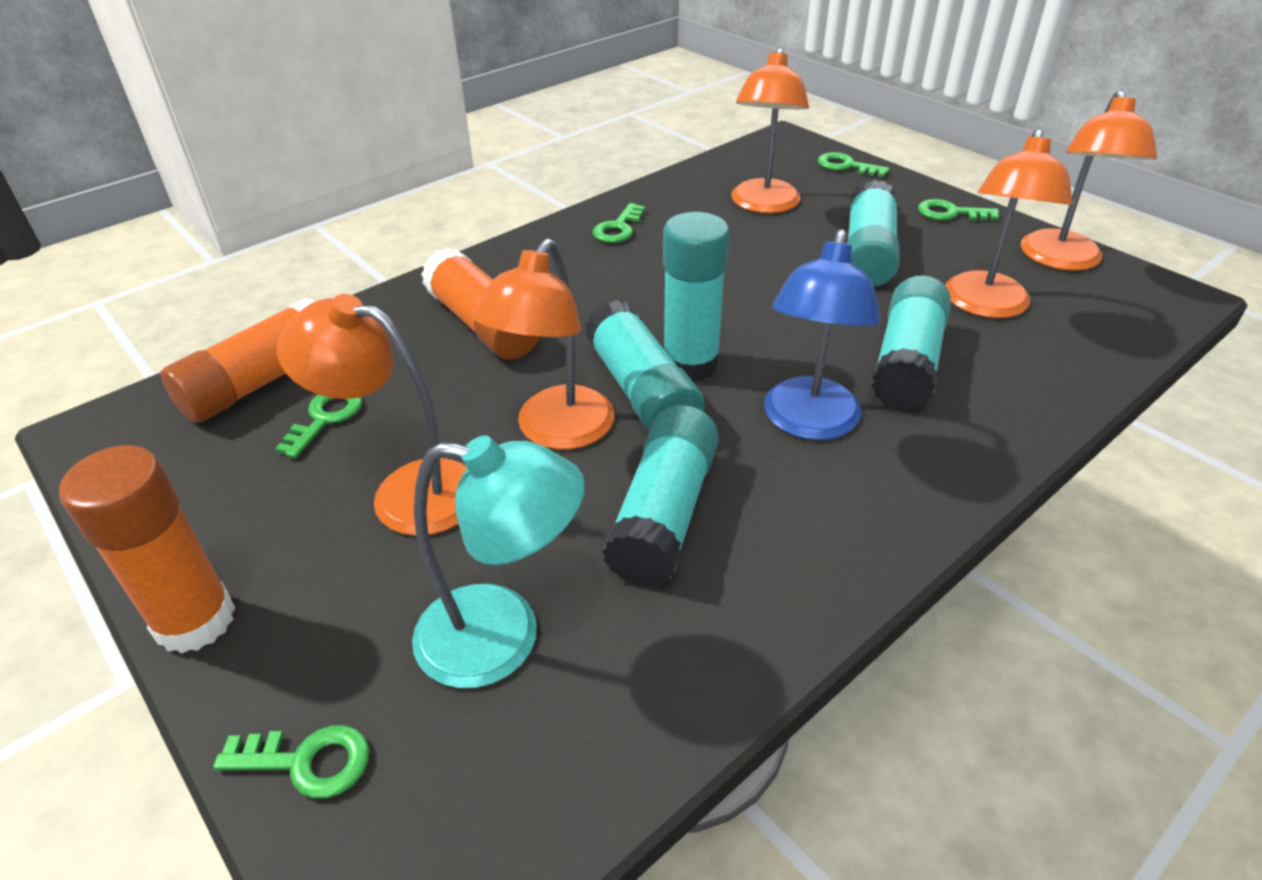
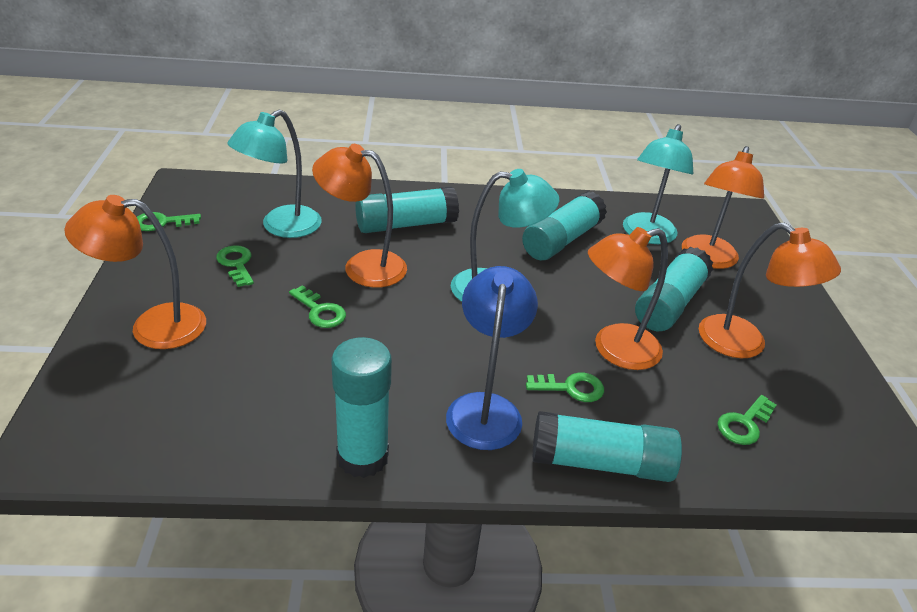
orange glue stick: [59,445,235,654] [160,298,314,423] [421,248,540,360] = 3 -> none = 0
turquoise lamp: [412,435,585,688] = 1 -> [227,110,322,238] [451,169,559,302] [623,124,693,244] = 3

